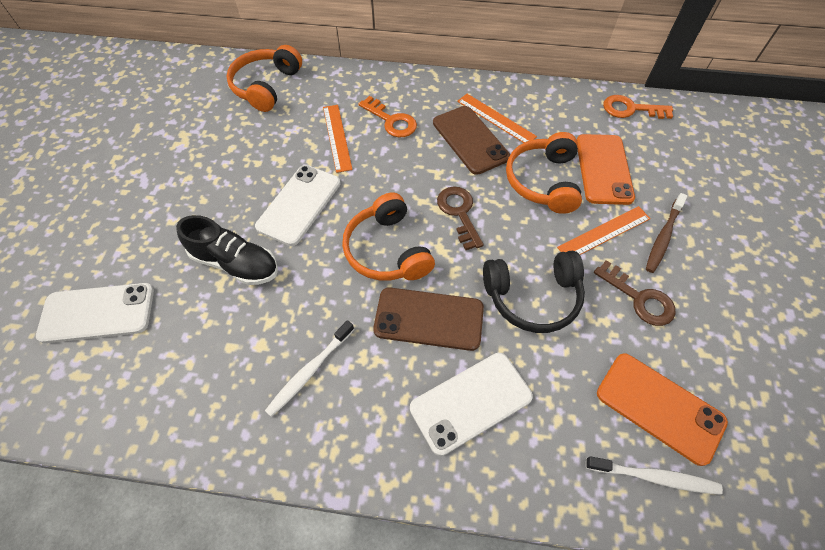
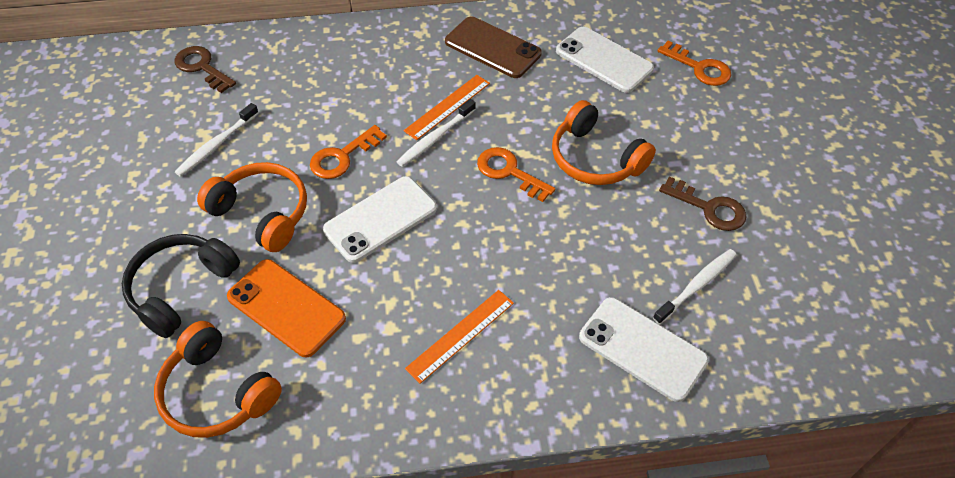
black shoe: [176,215,278,285] = 1 -> none = 0
brown phone: [373,288,484,351] [433,106,510,175] = 2 -> [445,16,542,78] = 1
brown toothbrush: [646,193,687,273] = 1 -> none = 0
orange key: [359,96,417,137] [603,95,673,119] = 2 -> [310,125,387,179] [477,147,555,202] [658,41,731,86] = 3
orange phone: [577,134,635,205] [597,353,728,466] = 2 -> [227,259,346,357] = 1
orange ruler: [323,105,353,173] [457,94,537,143] [557,206,651,255] = 3 -> [404,75,490,140] [405,290,514,384] = 2
white toothbrush: [265,320,354,417] [586,456,723,495] = 2 -> [175,103,259,177] [397,99,476,167] [653,249,736,324] = 3

